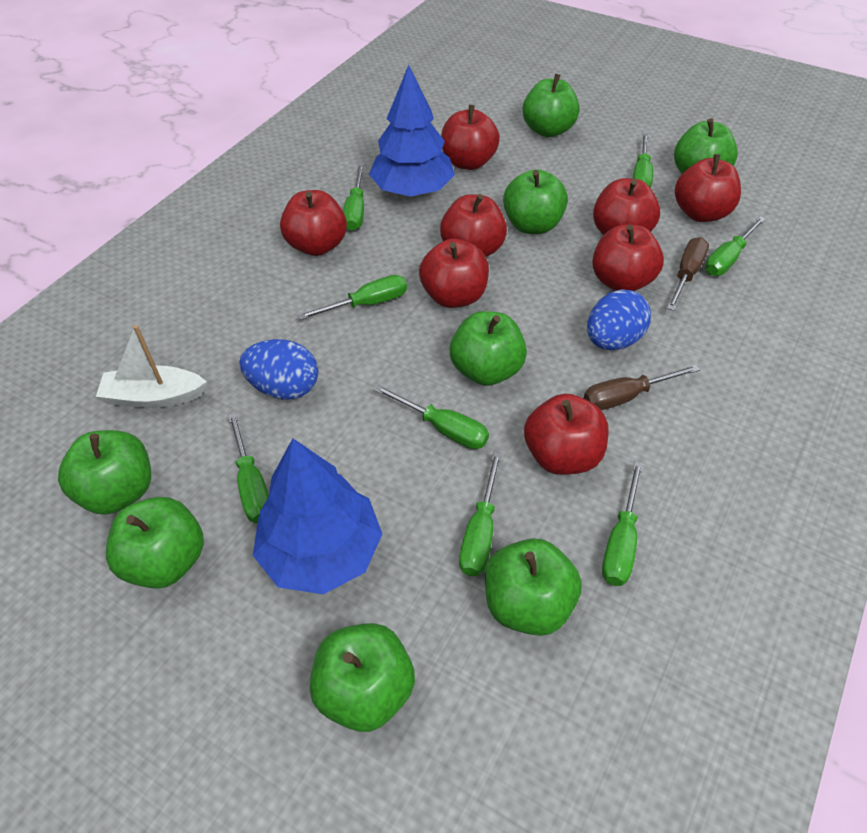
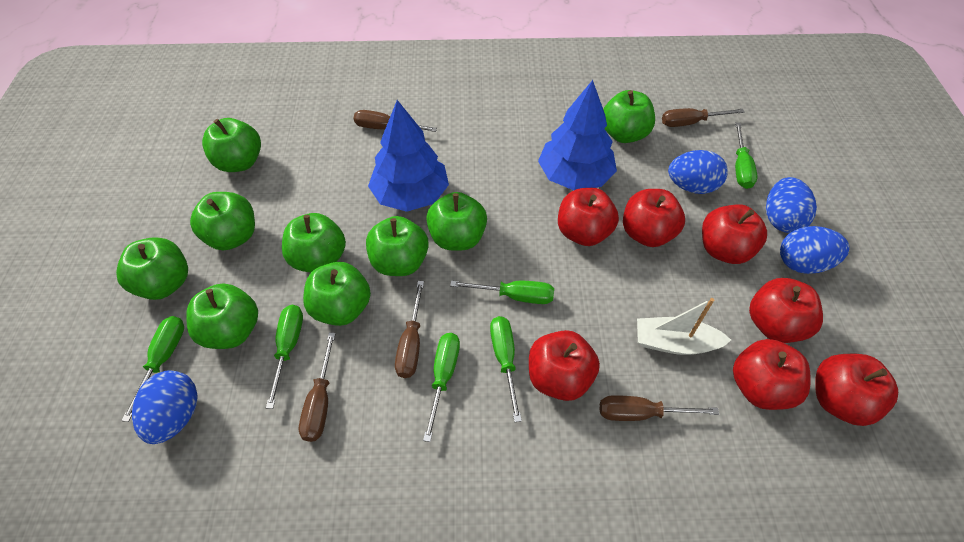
blue egg: [239,339,318,400] [587,289,651,350] = 2 -> [132,371,198,444] [668,150,728,194] [766,177,817,233] [780,226,850,274] = 4
brown screwdriver: [584,365,700,410] [667,237,709,311] = 2 -> [299,332,336,442] [354,110,437,132] [395,281,424,378] [600,395,719,421] [662,108,745,127] = 5
green apple: [58,430,151,515] [106,497,204,589] [310,623,415,732] [449,311,527,386] [485,538,582,636] [503,169,568,234] [523,74,580,137] [674,118,738,174] = 8 -> [116,237,188,300] [186,284,258,349] [190,192,255,250] [202,118,261,172] [282,213,346,273] [303,262,371,326] [366,216,429,276] [426,192,487,251] [603,90,655,143] = 9
green screwdriver: [228,412,269,523] [298,275,407,320] [343,165,364,231] [374,385,489,449] [459,452,502,576] [602,461,643,586] [633,133,653,188] [705,216,766,276] = 8 -> [121,316,184,422] [266,305,303,409] [423,333,460,442] [450,281,554,304] [490,316,522,422] [735,122,758,189] = 6
red apple: [280,190,347,256] [419,239,489,308] [440,194,507,257] [441,105,500,170] [524,394,609,475] [592,225,664,291] [593,178,660,235] [675,154,741,222] = 8 -> [529,330,600,401] [558,188,619,246] [623,189,685,247] [702,204,767,264] [733,339,810,410] [749,278,823,343] [815,354,898,426] = 7

